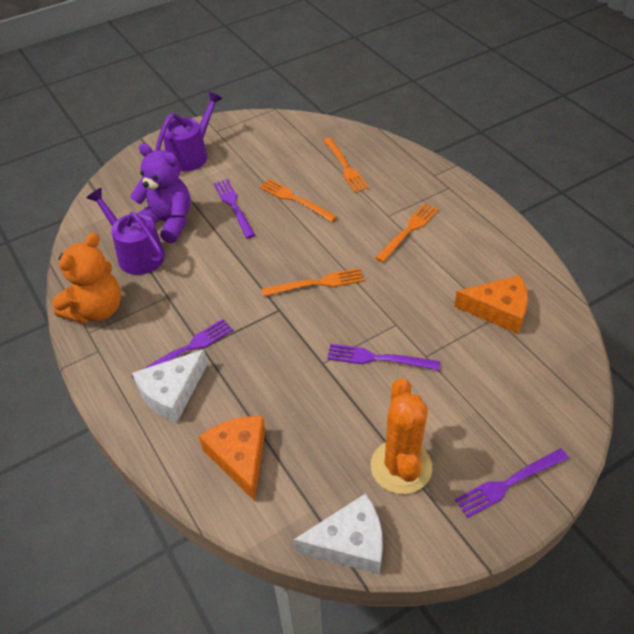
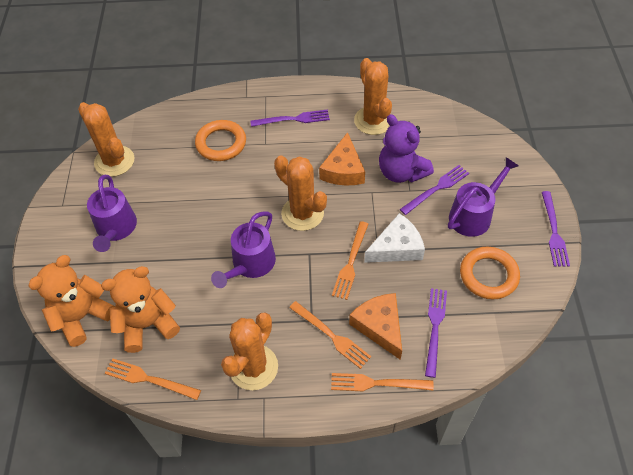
orange cactus: [371,378,432,494] = 1 -> [78,102,134,177] [221,312,278,390] [274,155,327,231] [354,58,392,135] = 4
orange ring: none = 0 -> [195,120,246,161] [460,246,520,300] = 2
orange teddy bear: [52,233,121,323] = 1 -> [28,255,115,347] [101,266,180,353] = 2
purple watering can: [87,188,165,275] [156,91,223,172] = 2 -> [87,175,137,252] [211,211,276,288] [448,157,519,237] = 3
white cheese: [132,349,208,423] [293,493,383,575] = 2 -> [364,213,425,263] = 1

